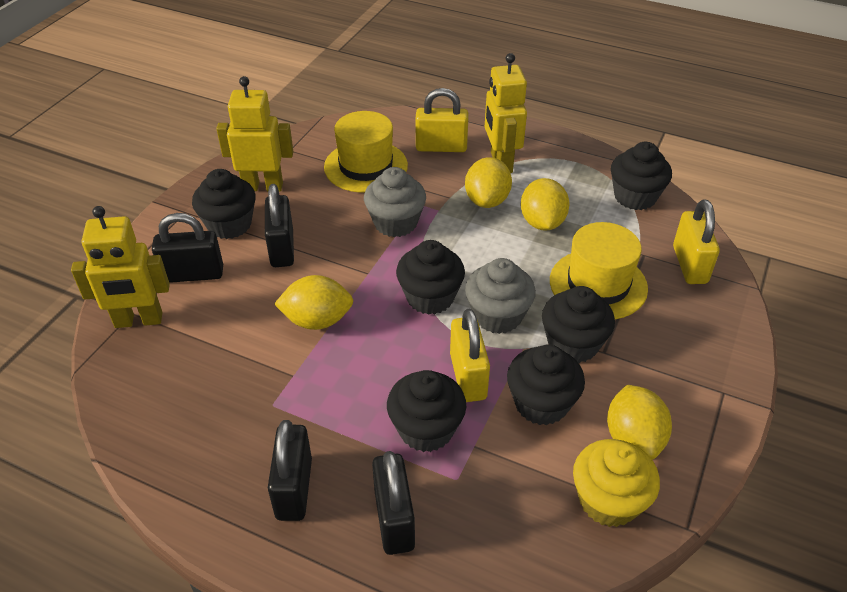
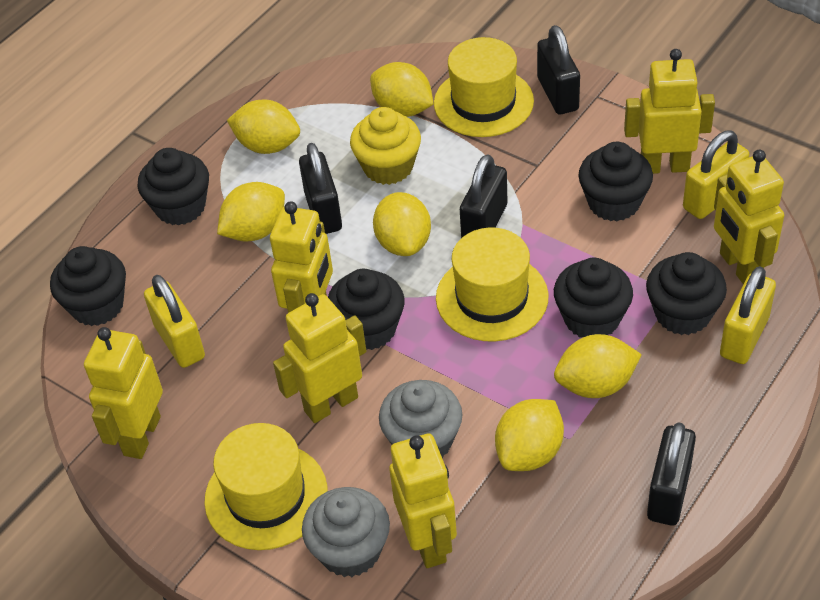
yellow hat: [324,111,408,193] [550,222,648,319] = 2 -> [204,423,328,550] [434,37,534,137] [436,228,548,342] = 3
yellow lemon: [274,275,353,330] [465,157,512,208] [521,178,570,231] [607,385,672,460] = 4 -> [217,182,285,242] [227,99,300,154] [370,62,434,117] [373,192,431,256] [495,399,564,471] [554,334,642,398] = 6
yellow robot: [71,206,170,328] [216,76,294,192] [485,53,527,173] = 3 -> [84,327,163,459] [270,201,333,313] [273,293,366,423] [389,433,457,568] [624,49,715,174] [714,150,784,284] = 6

